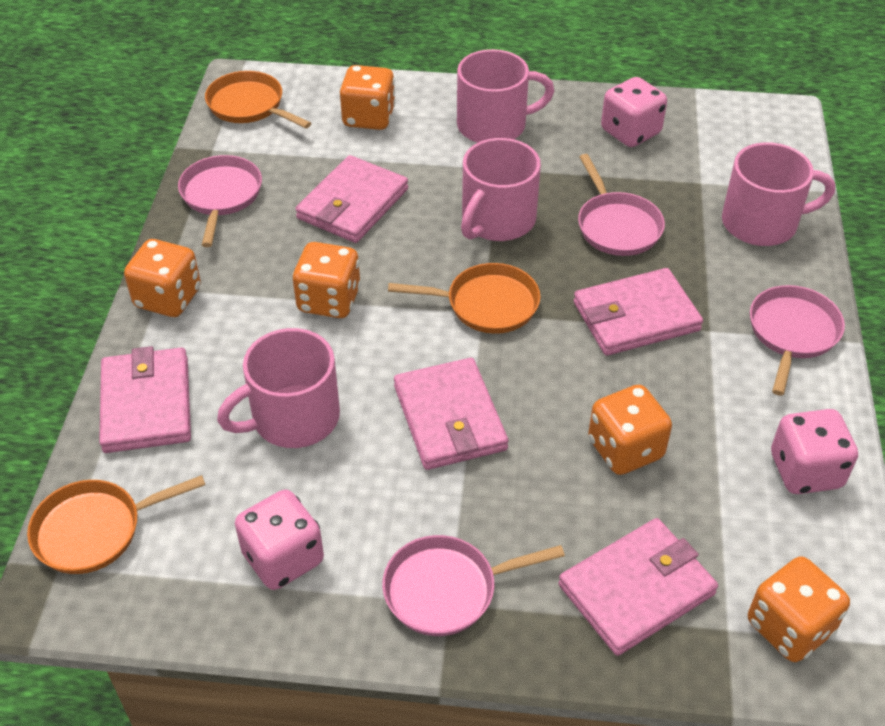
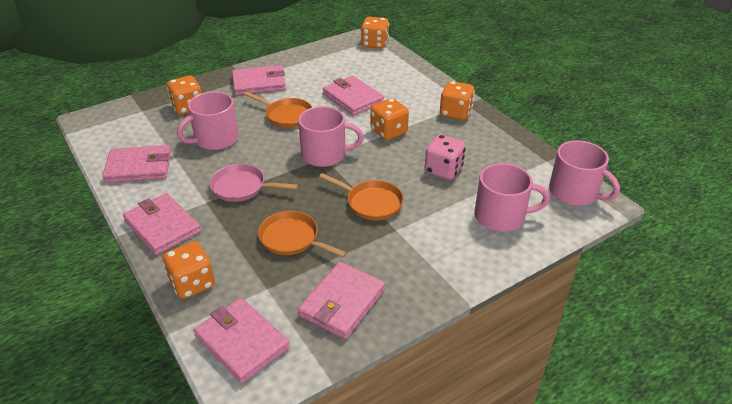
pink dice: [235,490,324,590] [601,77,667,147] [771,409,858,494] = 3 -> [425,134,465,180] = 1
pink pan: [178,155,262,247] [382,535,565,636] [578,154,665,256] [750,285,845,396] = 4 -> [210,164,298,202] = 1
pink wallet: [99,346,191,453] [295,155,408,243] [394,358,508,470] [558,518,718,656] [574,268,703,356] = 5 -> [102,145,171,183] [123,193,201,255] [194,298,290,383] [232,65,286,95] [298,262,385,339] [323,76,384,115] = 6

